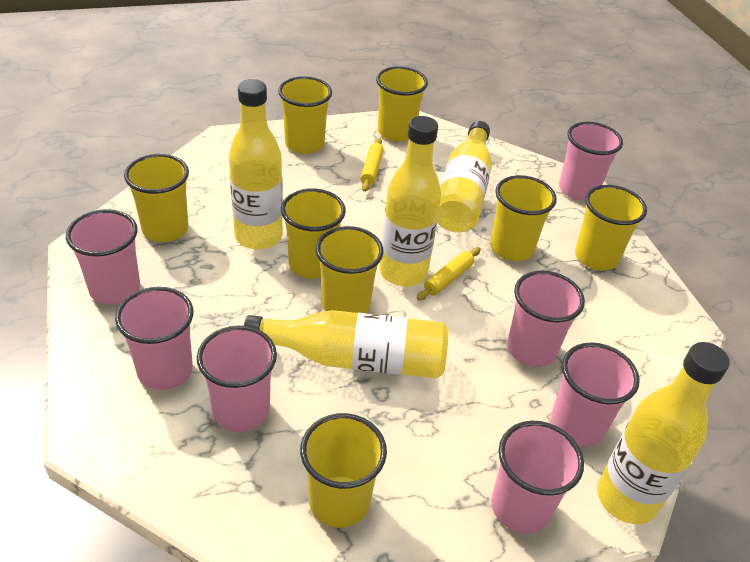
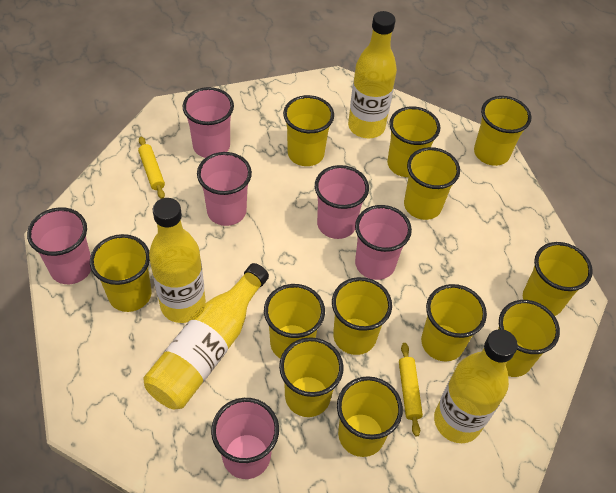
pink cup: [66,209,140,305] [115,287,193,390] [197,326,277,432] [491,421,584,534] [507,270,585,367] [551,342,640,446] [559,122,623,200] = 7 -> [27,207,91,284] [182,87,234,158] [197,152,252,226] [211,398,279,479] [315,165,369,239] [355,205,412,280] = 6
yellow bottle: [229,79,283,250] [244,310,448,378] [380,116,441,286] [437,121,492,232] [597,342,730,524] = 5 -> [143,263,269,409] [149,198,206,323] [348,11,397,138] [434,329,518,443] = 4
yellow cup: [124,154,189,242] [278,76,332,154] [281,188,346,279] [300,413,387,528] [316,226,383,313] [376,66,428,142] [490,175,557,261] [575,185,647,270] = 8 -> [90,234,151,312] [264,284,325,359] [279,337,344,417] [283,95,334,166] [332,277,392,355] [337,376,403,457] [387,106,440,177] [404,147,460,220] [421,284,487,361] [474,96,531,166] [498,300,560,377] [523,242,593,316] = 12

